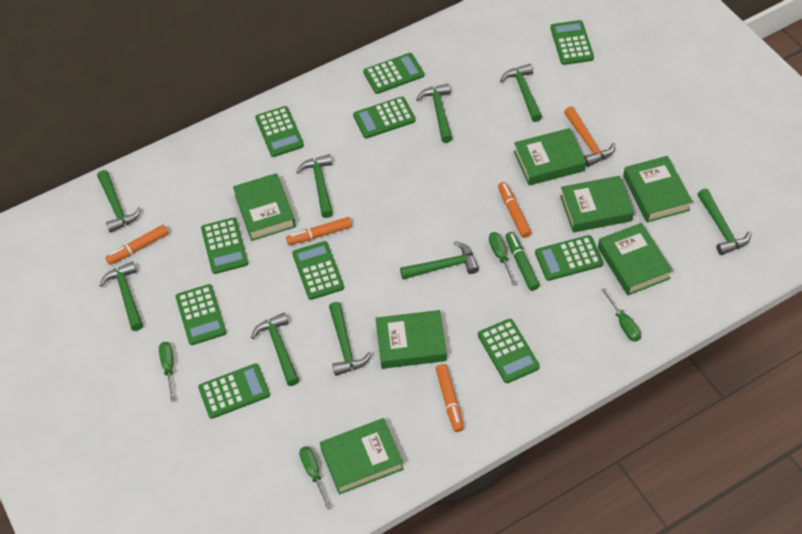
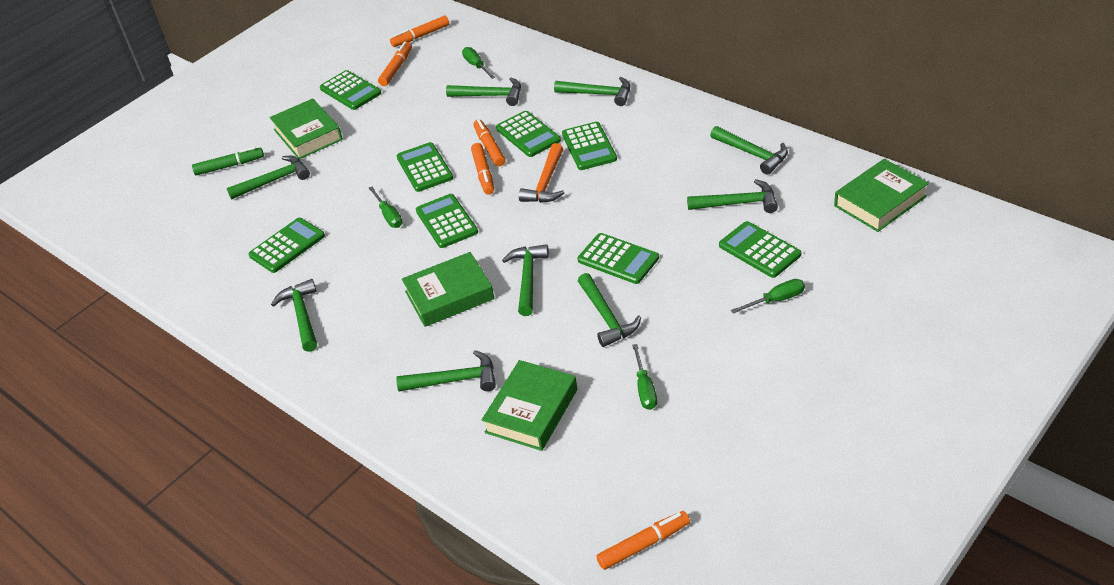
green book: [233,173,296,241] [320,418,404,495] [375,310,447,369] [514,128,586,185] [560,176,634,233] [598,223,673,295] [623,156,693,222] = 7 -> [270,98,343,159] [402,252,495,327] [482,360,577,451] [834,159,929,232] = 4
green calculator: [176,284,227,345] [198,363,270,419] [201,217,248,274] [255,106,304,157] [292,241,344,300] [353,96,416,139] [363,53,424,94] [478,319,540,383] [535,235,603,281] [550,20,594,65] = 10 -> [248,218,325,273] [320,70,381,110] [396,142,453,192] [416,194,478,248] [496,111,561,157] [562,122,617,170] [578,233,659,284] [719,221,801,278] = 8
orange marker: [105,224,169,265] [286,217,352,245] [436,364,464,432] [498,182,531,238] = 4 -> [378,42,412,86] [390,16,449,47] [471,143,494,195] [473,119,506,166] [596,511,690,570] = 5

